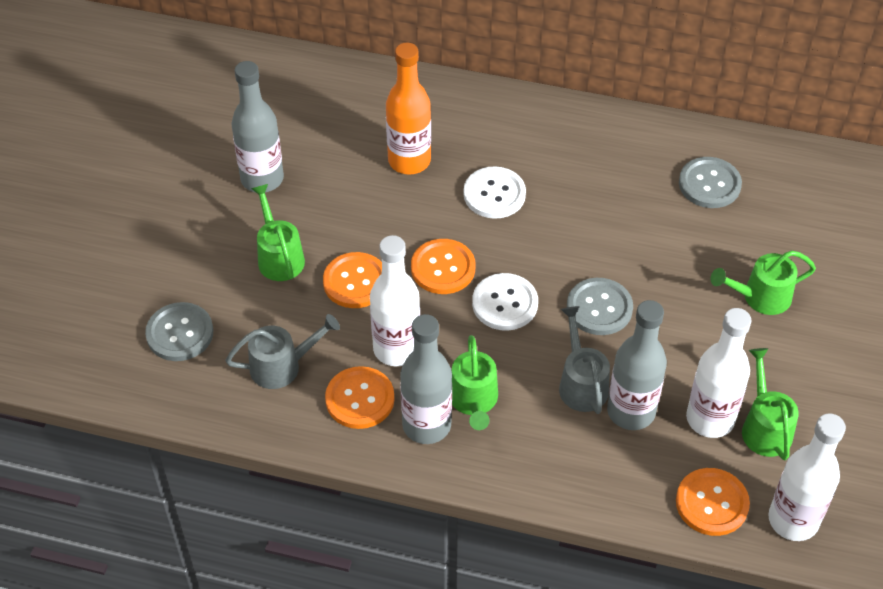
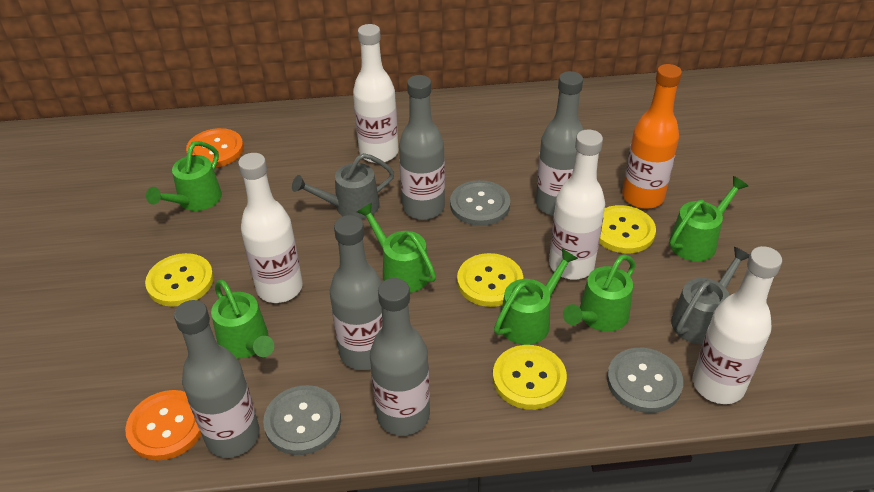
green watering can: [251,184,305,281] [451,335,498,430] [710,250,816,315] [742,348,799,460] = 4 -> [146,141,222,211] [211,280,274,359] [357,203,436,293] [494,249,578,345] [563,254,636,332] [669,176,748,261] = 6
grey bottle: [231,61,284,192] [400,314,452,444] [607,300,667,430] = 3 -> [174,300,260,458] [330,215,382,370] [370,278,430,436] [399,75,445,220] [536,71,584,216] = 5
orange button: [323,252,382,308] [325,366,395,429] [411,239,475,294] [676,468,750,536] = 4 -> [125,390,202,461] [186,128,244,167] = 2
white bottle: [370,235,420,366] [686,308,751,438] [768,413,846,541] = 3 -> [238,153,303,303] [353,24,398,163] [549,129,605,279] [693,246,782,404] = 4
white button: [464,166,526,219] [472,273,538,331] = 2 -> none = 0
yellow button: none = 0 -> [145,253,214,307] [457,253,523,307] [493,345,567,410] [599,205,656,253] = 4

